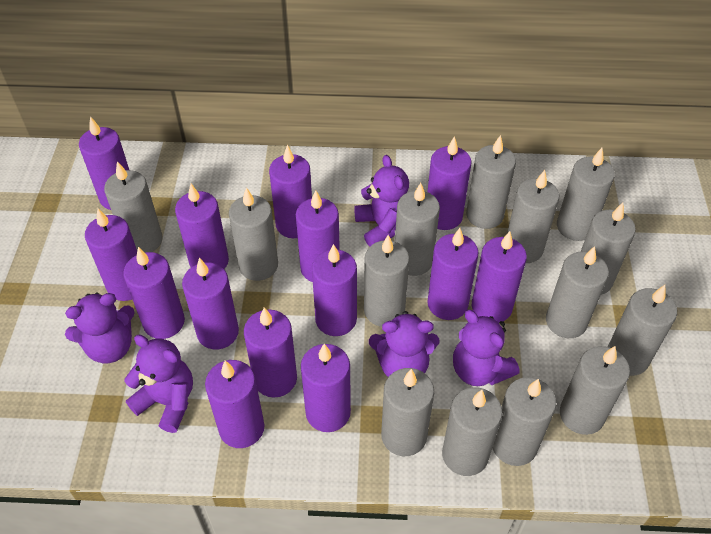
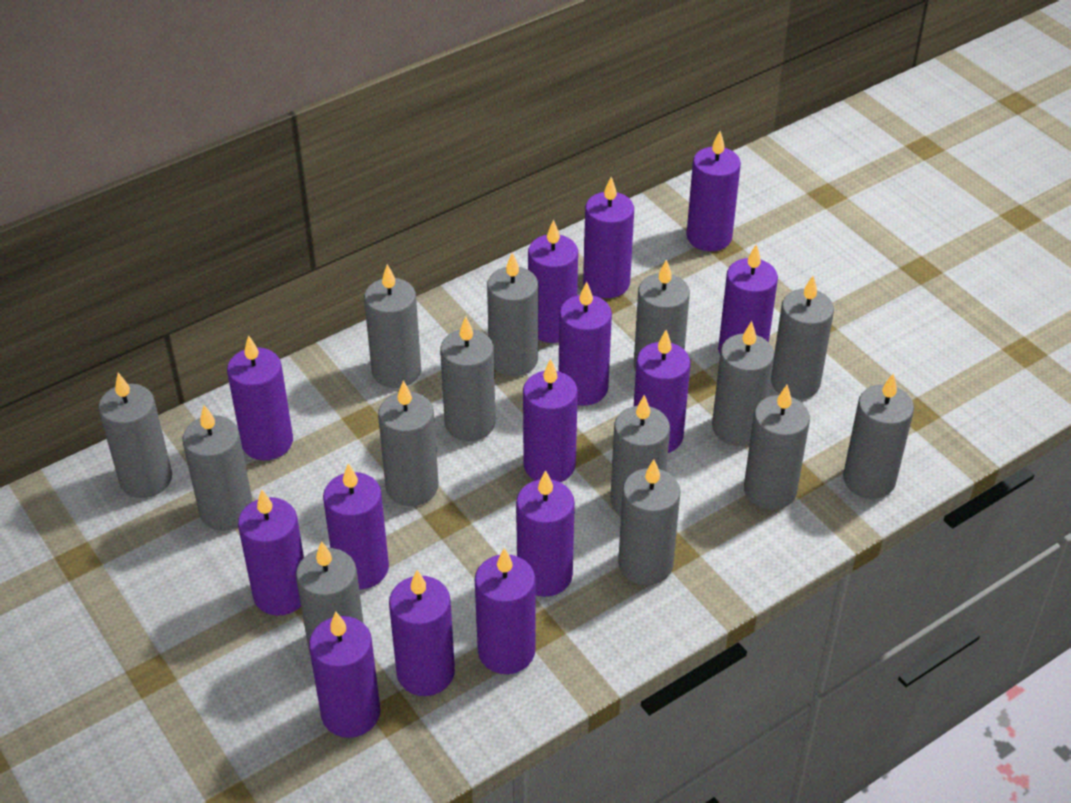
purple teddy bear: [65,293,135,364] [124,335,193,433] [354,155,409,247] [369,311,439,377] [453,310,519,386] = 5 -> none = 0

